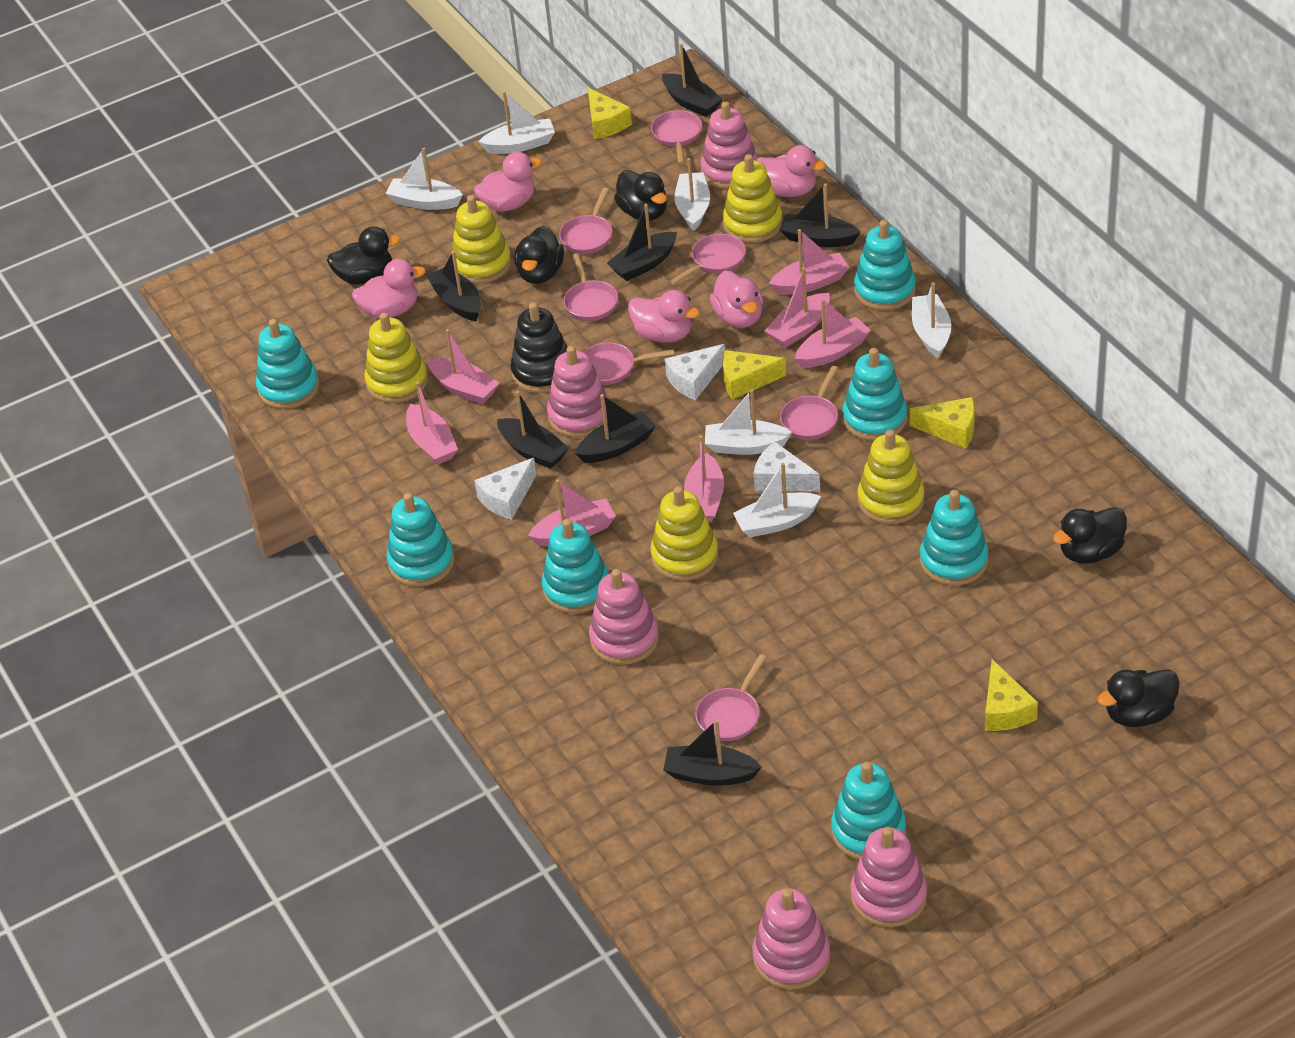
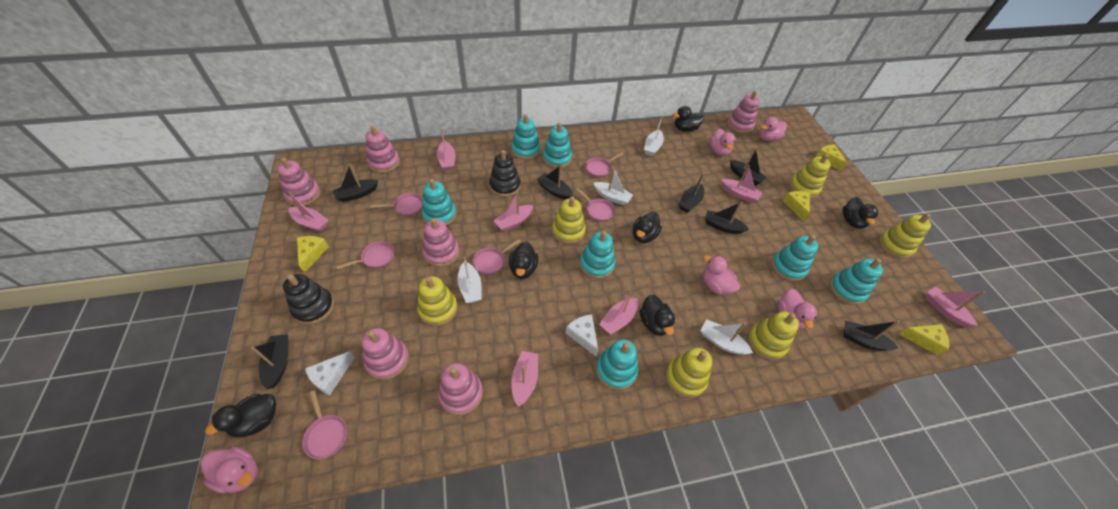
black duck: [327,226,401,285] [514,226,564,284] [614,170,667,221] [1053,507,1127,564] [1097,669,1180,727] = 5 -> [205,394,276,437] [509,241,538,279] [633,212,662,243] [640,295,675,336] [673,106,704,132] [842,197,878,229] = 6
black stacking toy: [510,302,567,393] = 1 -> [283,274,334,324] [489,150,521,197] = 2
pink pan: [559,188,612,254] [564,253,618,321] [584,342,674,385] [651,110,702,164] [670,234,746,285] [695,654,767,741] [780,366,838,440] = 7 -> [302,390,347,459] [336,241,394,270] [370,193,423,216] [472,239,521,275] [575,188,615,222] [585,152,623,178] = 6
pink stacking toy: [547,346,610,438] [589,569,659,665] [700,101,758,189] [752,888,830,990] [851,827,927,927] = 5 -> [277,158,321,206] [362,328,409,380] [366,126,400,173] [422,218,459,267] [438,363,483,415] [727,91,760,133] = 6
white boat: [386,148,463,210] [478,91,555,154] [674,158,710,231] [705,389,792,455] [733,463,821,537] [912,282,951,358] = 6 -> [457,257,482,303] [593,167,633,205] [644,117,664,156] [700,319,753,355] = 4
white cheese: [474,458,537,520] [665,344,725,400] [754,441,820,491] = 3 -> [305,351,355,396] [566,314,598,357] = 2
yellow stacking toy: [365,313,428,403] [451,195,511,284] [650,486,718,581] [722,154,782,243] [857,430,925,524] = 5 -> [417,276,458,326] [552,196,586,244] [666,348,712,398] [748,311,799,360] [789,154,830,198] [879,213,931,259] = 6

